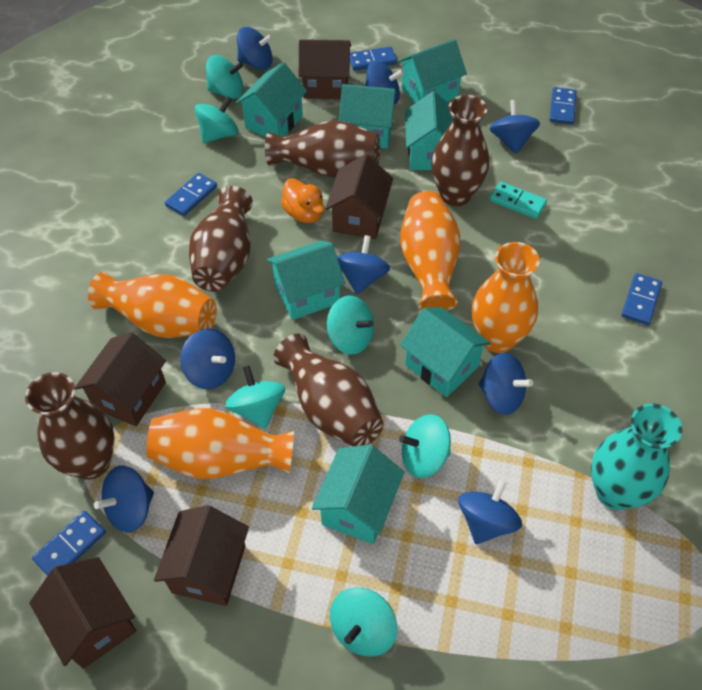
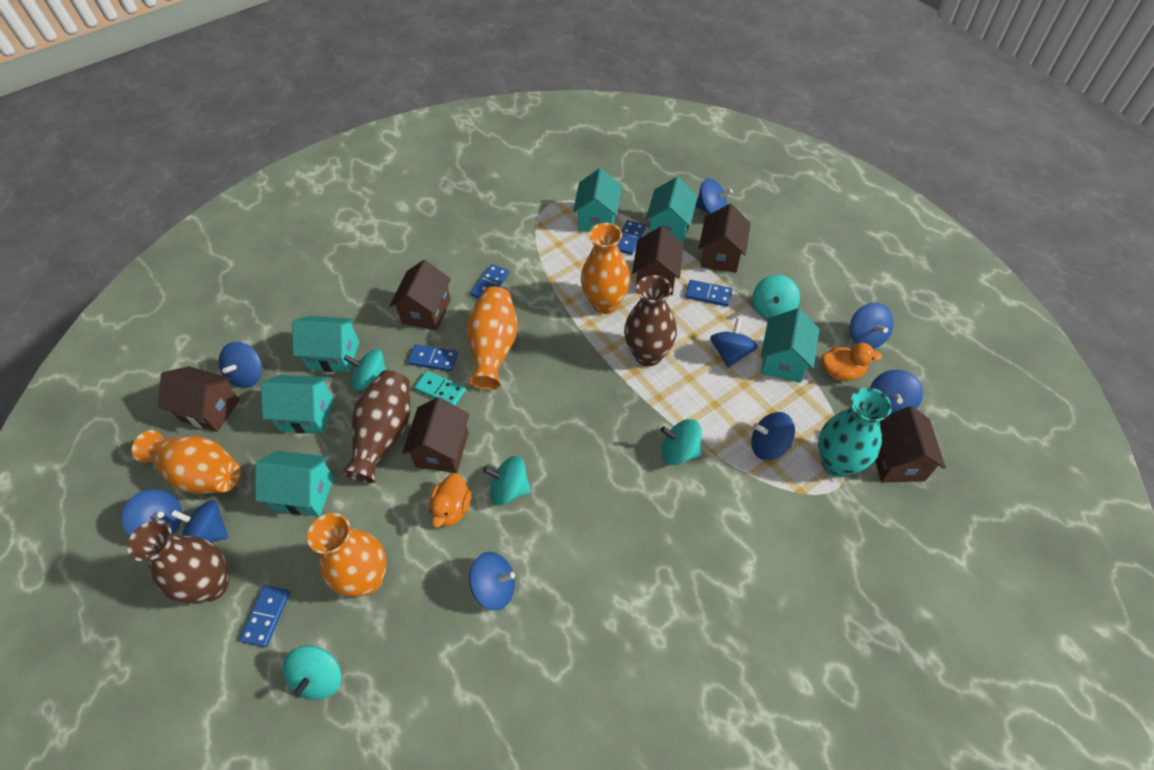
blue spinning top: [94,465,154,533] [180,329,235,389] [237,27,273,70] [337,235,390,295] [365,61,404,105] [458,479,522,544] [479,353,533,415] [489,100,540,154] = 8 -> [122,489,182,536] [171,500,228,542] [219,342,262,388] [469,552,515,611] [695,178,733,214] [710,318,758,368] [751,412,795,460] [850,303,894,349] [870,370,923,413] = 9
brown house: [29,557,136,669] [75,332,166,426] [154,505,249,606] [299,39,351,99] [325,154,393,239] = 5 -> [158,366,240,432] [390,260,451,330] [402,397,469,473] [632,226,684,295] [699,204,751,273] [875,406,946,483] = 6
brown vase: [25,372,115,480] [189,186,253,292] [265,120,380,177] [273,334,384,446] [431,95,489,206] = 5 -> [127,520,229,603] [341,370,410,483] [624,275,677,366] = 3
orange duck: [281,178,324,223] = 1 -> [429,473,471,527] [822,343,882,381] = 2
turquoise house: [236,62,307,137] [267,241,345,320] [312,445,404,544] [339,84,397,148] [398,39,467,103] [400,307,490,397] [405,91,453,170] = 7 -> [255,451,334,517] [261,375,334,433] [292,316,359,372] [573,168,622,232] [646,177,698,244] [761,308,820,383] = 6
turquoise spinning top: [195,96,238,143] [206,55,243,99] [225,365,285,429] [327,296,374,355] [330,587,397,657] [399,414,451,478] = 6 -> [283,645,342,700] [344,349,386,391] [483,456,531,505] [661,419,702,465] [752,275,800,319] = 5

